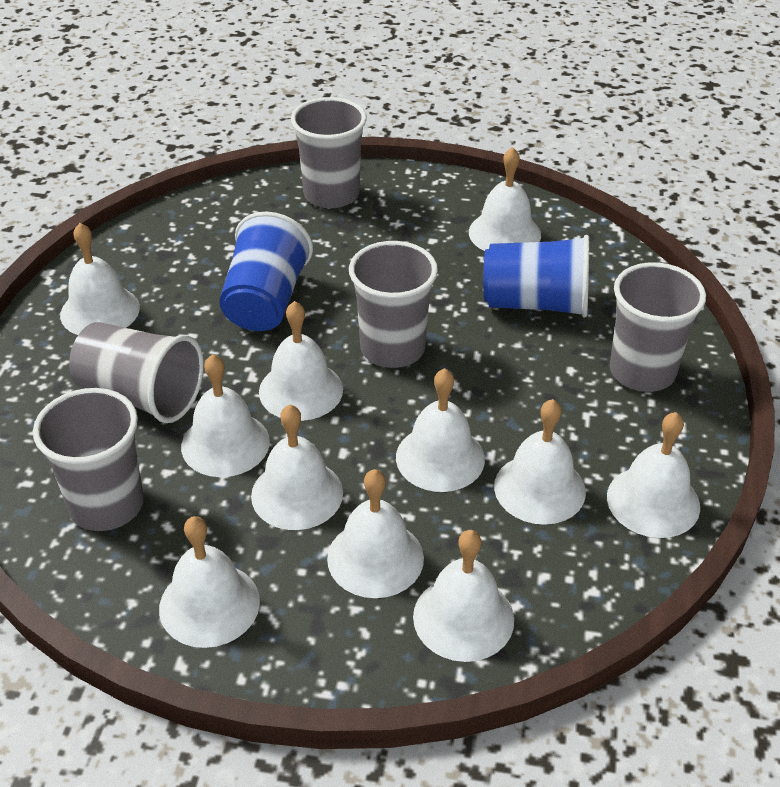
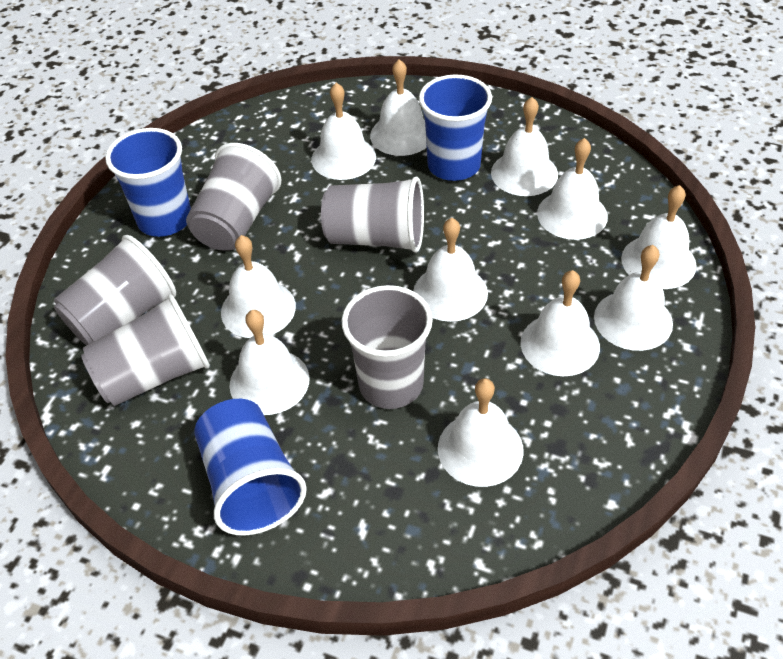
blue cup: [219,212,313,331] [483,235,589,318] = 2 -> [105,128,191,237] [194,399,307,536] [419,74,492,181] = 3

